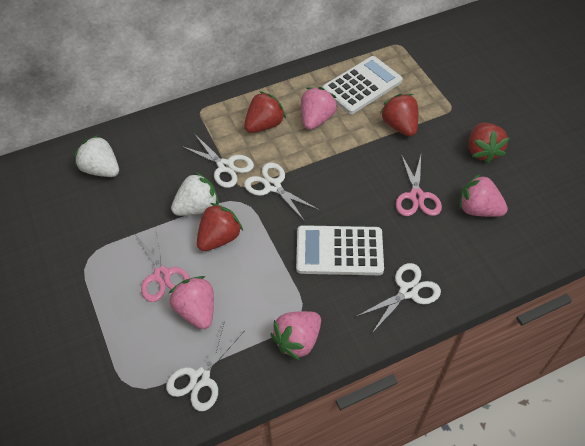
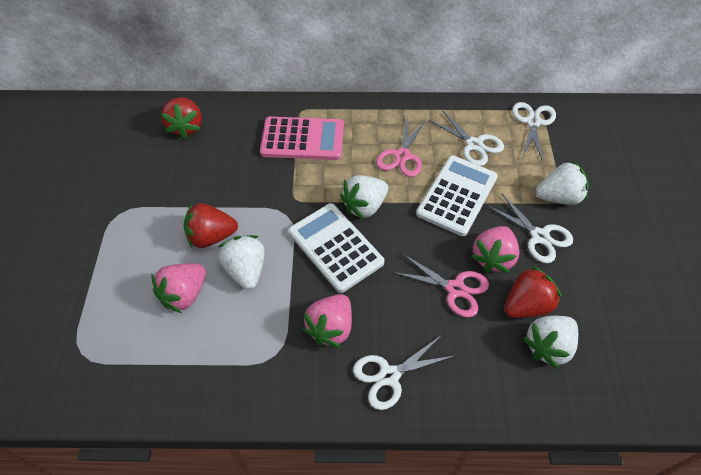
pink calculator: none = 0 -> [260,117,344,160] = 1
pink strawberry: [168,276,214,329] [271,311,321,361] [301,87,337,130] [459,174,508,217] = 4 -> [152,263,206,313] [302,294,352,348] [471,226,519,273] = 3
red strawberry: [197,203,243,251] [244,91,286,133] [380,94,418,137] [469,123,509,164] = 4 -> [161,97,202,139] [184,203,238,248] [504,266,561,318] = 3
white strawberry: [74,135,119,177] [171,172,219,216] = 2 -> [218,235,265,290] [340,175,388,220] [523,316,578,369] [536,160,589,205] = 4

